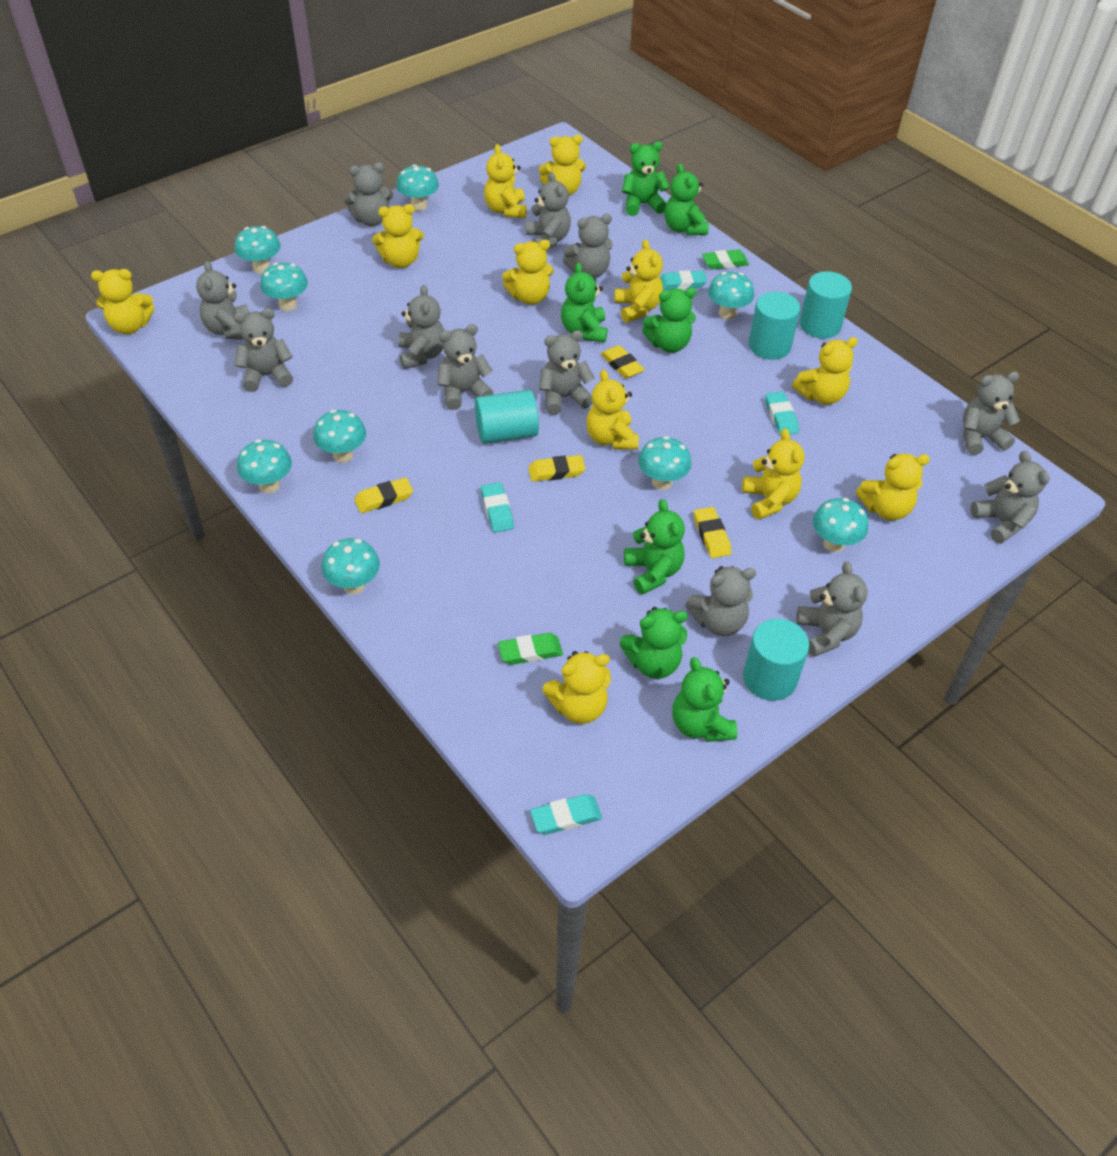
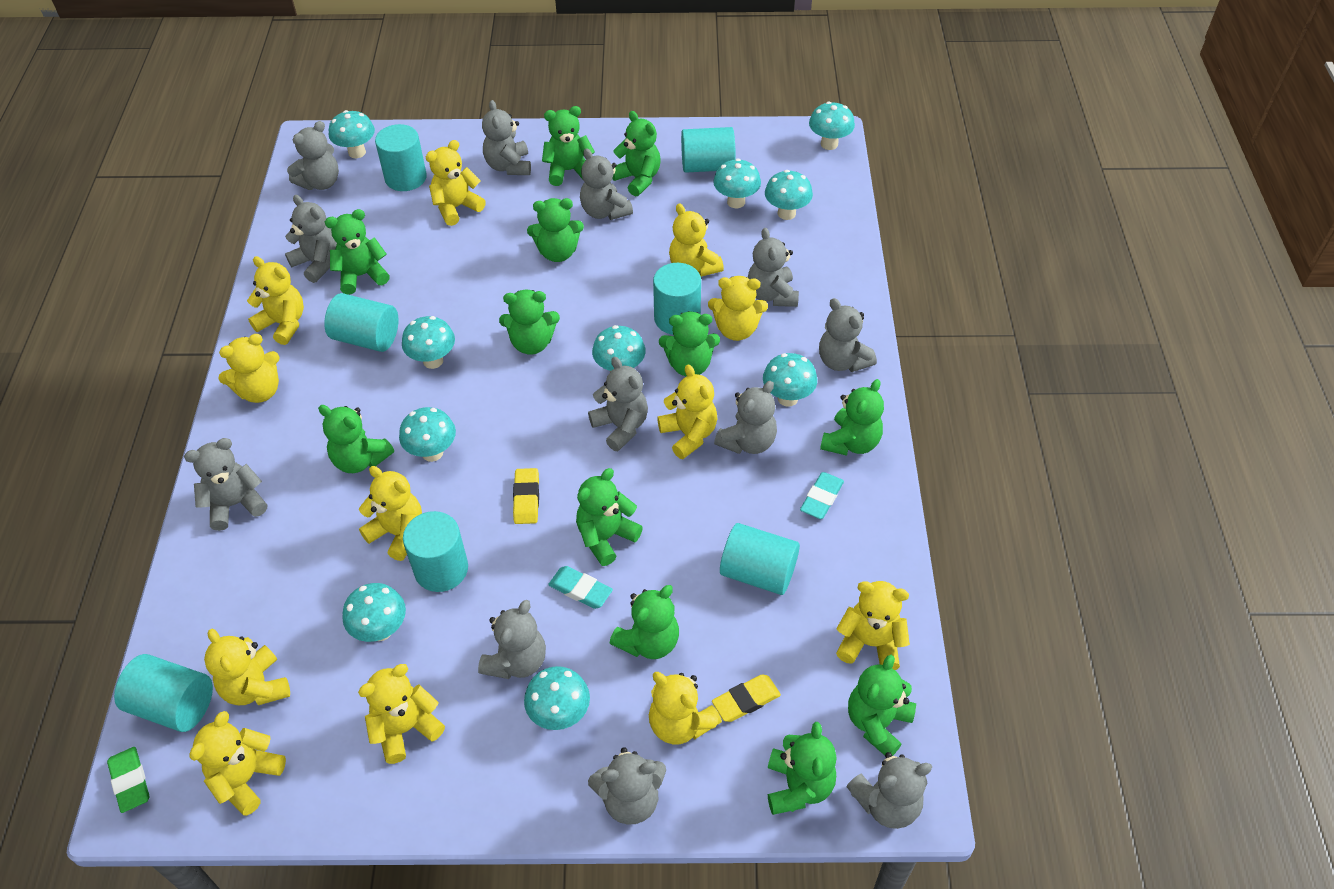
green eraser: [498,633,563,665] [702,249,749,269] = 2 -> [107,747,150,813] = 1
green teddy bear: [561,262,607,342] [620,607,688,679] [622,141,670,216] [624,499,685,595] [642,288,697,353] [664,164,709,235] [672,657,738,742] = 7 -> [318,405,394,473] [325,209,390,294] [499,290,560,355] [527,198,584,262] [542,106,595,186] [576,468,643,566] [610,585,679,659] [612,111,661,196] [659,311,720,377] [768,722,836,815] [820,379,884,456] [848,655,916,756] = 12
turquoise cylinder: [475,390,539,444] [743,619,809,701] [749,292,800,360] [800,271,852,338] = 4 -> [114,654,213,732] [325,293,399,352] [375,124,427,191] [403,511,468,592] [653,263,701,335] [681,127,736,173] [720,523,800,595] = 7
turquoise eraser: [481,482,514,533] [530,794,602,835] [660,270,707,290] [765,392,799,434] = 4 -> [548,566,613,609] [800,472,844,519] = 2
turquoise mushroom: [235,226,281,274] [237,439,292,494] [260,263,308,311] [313,410,366,463] [321,538,380,594] [396,164,439,211] [638,436,691,490] [708,272,754,320] [813,498,868,553] = 9 -> [329,110,375,158] [342,583,406,642] [399,407,456,462] [402,316,455,369] [524,666,590,730] [592,325,646,372] [713,159,761,208] [763,353,817,407] [765,170,813,220] [809,102,855,150] = 10
yellow eraser: [354,477,413,513] [528,455,586,482] [601,345,645,379] [694,507,731,558] = 4 -> [513,468,539,524] [712,675,781,722] = 2
yellow teddy bear: [91,269,155,334] [372,204,424,268] [484,144,527,218] [502,239,554,305] [539,135,586,196] [542,651,611,724] [586,370,639,450] [614,239,663,322] [742,429,804,520] [792,337,858,405] [856,454,930,520] = 11 -> [190,711,286,816] [204,629,290,705] [218,334,280,403] [247,256,304,345] [358,664,445,764] [359,466,422,561] [426,140,486,226] [649,672,722,745] [657,364,717,459] [669,203,724,277] [708,276,768,341] [836,581,910,670] = 12

